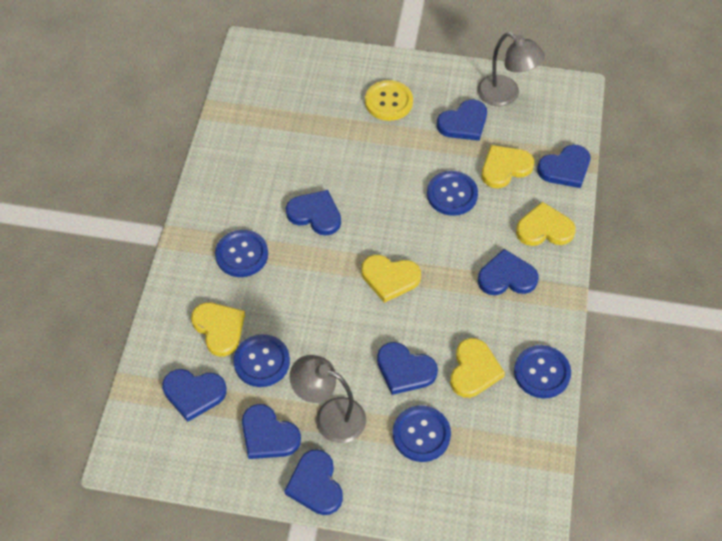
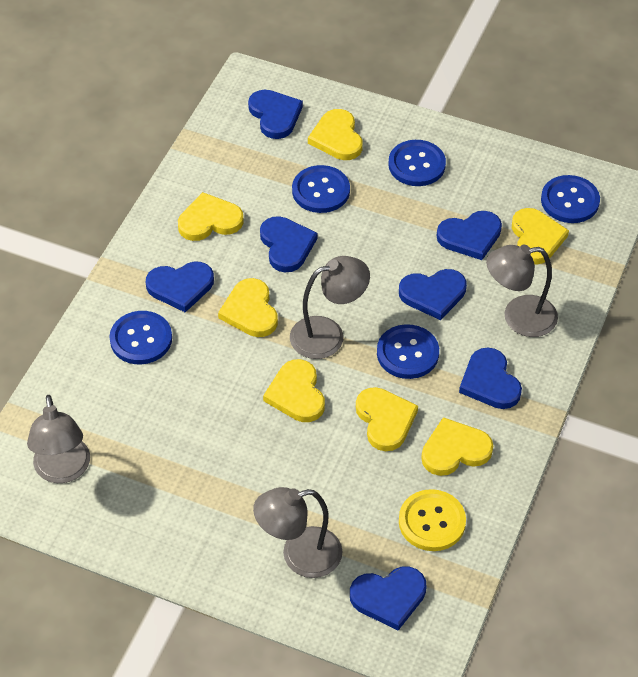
blue heart: [162,369,227,422] [242,404,301,459] [284,449,343,515] [286,190,341,236] [377,342,438,395] [437,99,487,141] [478,249,539,295] [537,145,590,188] = 8 -> [146,262,214,313] [248,90,303,139] [260,216,318,272] [350,566,427,630] [399,269,467,320] [437,211,502,260] [459,347,522,409] = 7
grey lamp: [290,355,366,443] [477,32,545,106] = 2 -> [27,395,90,483] [253,487,343,578] [290,256,370,359] [486,244,558,337] = 4
yellow heart: [191,303,245,356] [362,255,421,303] [450,338,505,398] [482,145,534,188] [516,202,576,246] = 5 -> [178,192,244,241] [218,278,278,337] [263,359,325,422] [308,109,363,160] [356,387,418,451] [421,417,493,476] [512,208,569,265] = 7

